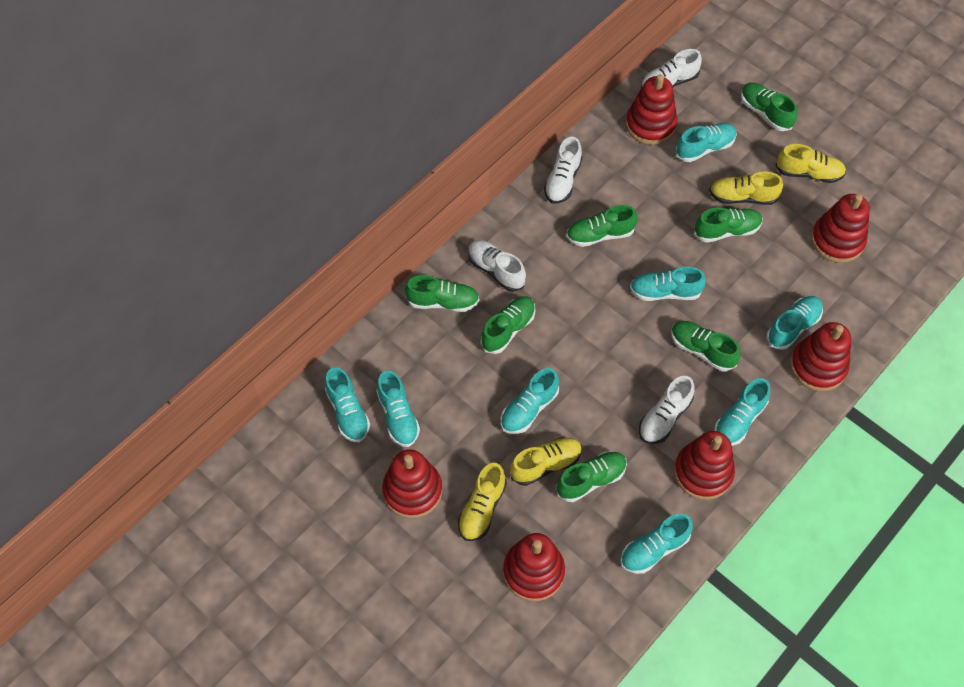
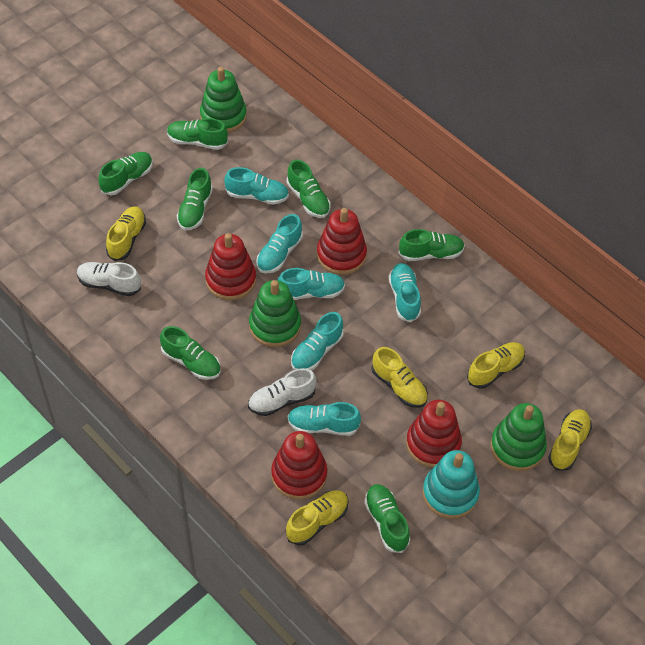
green stacking toy: none = 0 -> [200,67,247,133] [249,280,301,347] [490,403,547,471] = 3
red stacking toy: [382,449,442,518] [503,533,565,601] [626,74,677,145] [674,431,735,500] [790,322,851,391] [811,194,870,263] = 6 -> [205,233,256,300] [271,431,327,500] [317,208,367,275] [406,400,462,468] = 4
turquoise shoe: [325,367,370,442] [376,370,420,447] [501,368,559,434] [620,514,693,574] [630,266,706,301] [676,123,737,162] [714,378,770,446] [766,296,823,350] = 8 -> [224,167,289,204] [256,214,303,273] [278,268,345,300] [288,402,361,436] [291,312,344,371] [388,263,421,322] = 6
turquoise stacking toy: none = 0 -> [423,450,480,519] = 1
white shoe: [468,240,526,292] [544,137,582,204] [639,376,694,444] [640,49,702,88] = 4 -> [77,262,141,296] [248,368,317,416] = 2
yellow shoe: [458,463,507,541] [510,437,582,486] [709,172,783,205] [775,144,846,183] = 4 -> [106,206,146,261] [286,490,349,546] [372,347,428,408] [467,342,525,389] [548,409,592,471] = 5

